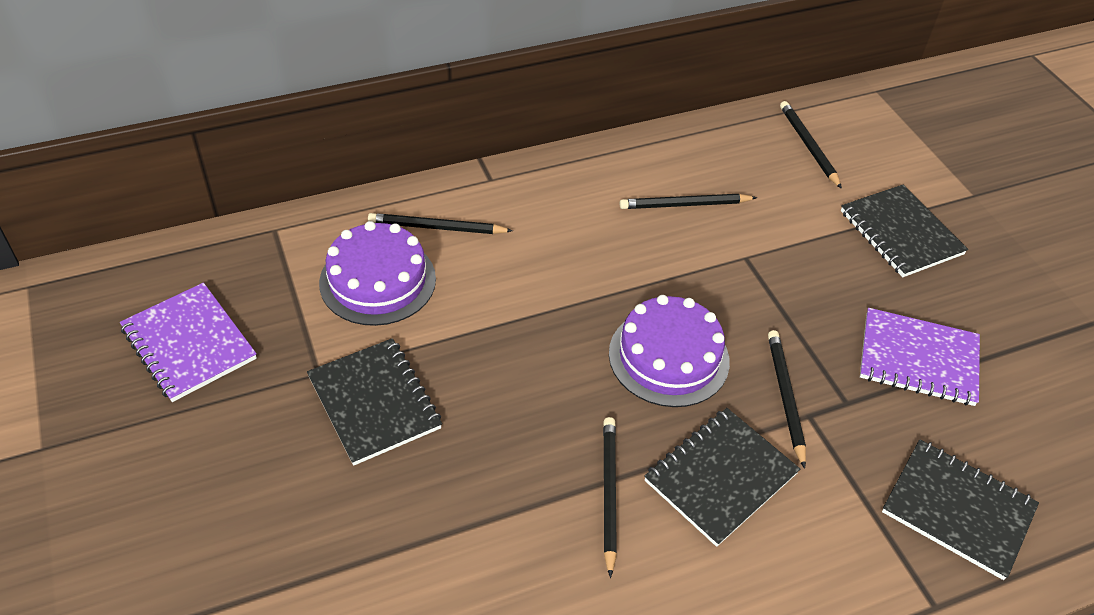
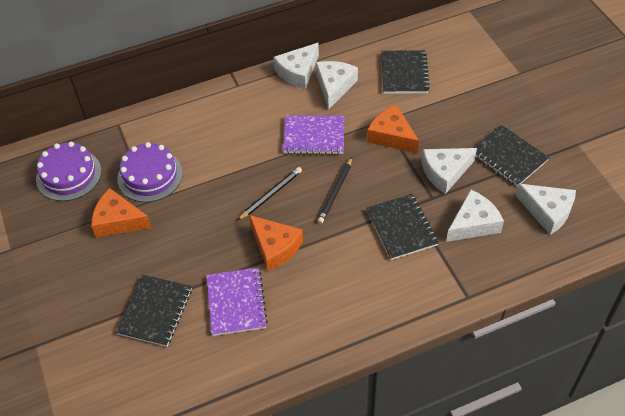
black pencil: [368,213,513,234] [603,417,617,578] [619,194,757,209] [768,330,806,469] [780,101,842,189] = 5 -> [237,167,302,221] [317,157,352,224] = 2
orange cheese: none = 0 -> [91,188,152,238] [249,215,303,271] [367,105,419,153] = 3
white cheese: none = 0 -> [273,43,319,89] [316,61,358,110] [422,148,477,194] [446,189,504,242] [516,184,576,235] = 5

